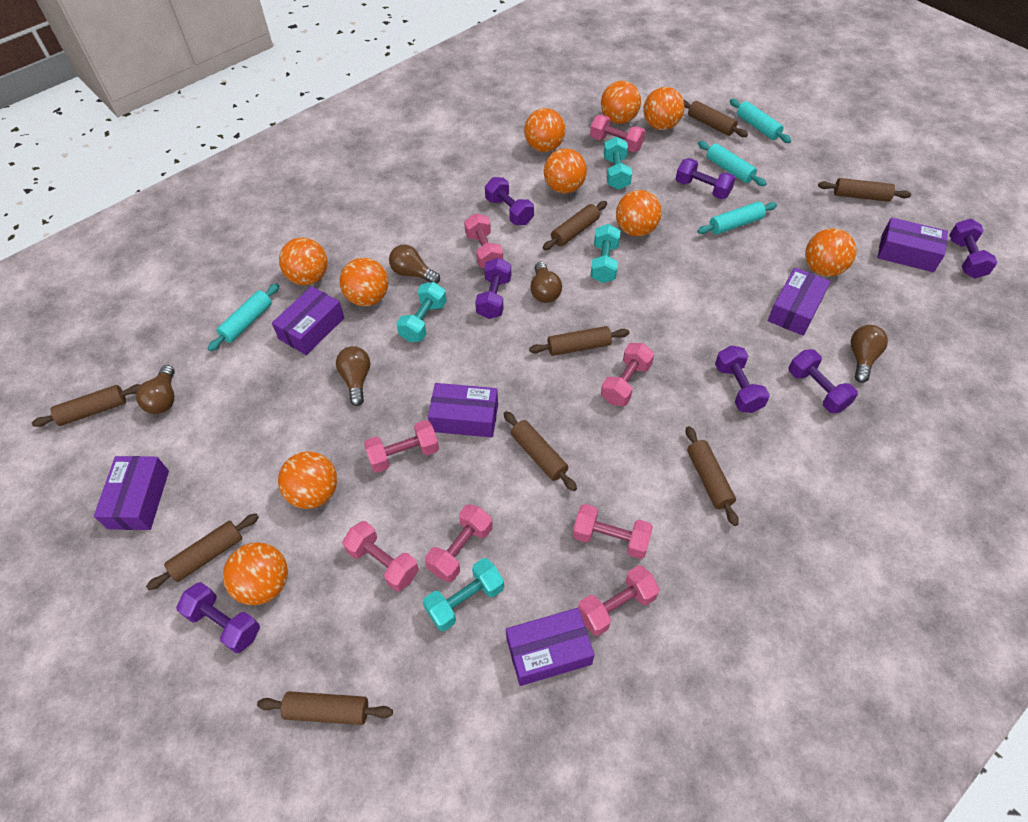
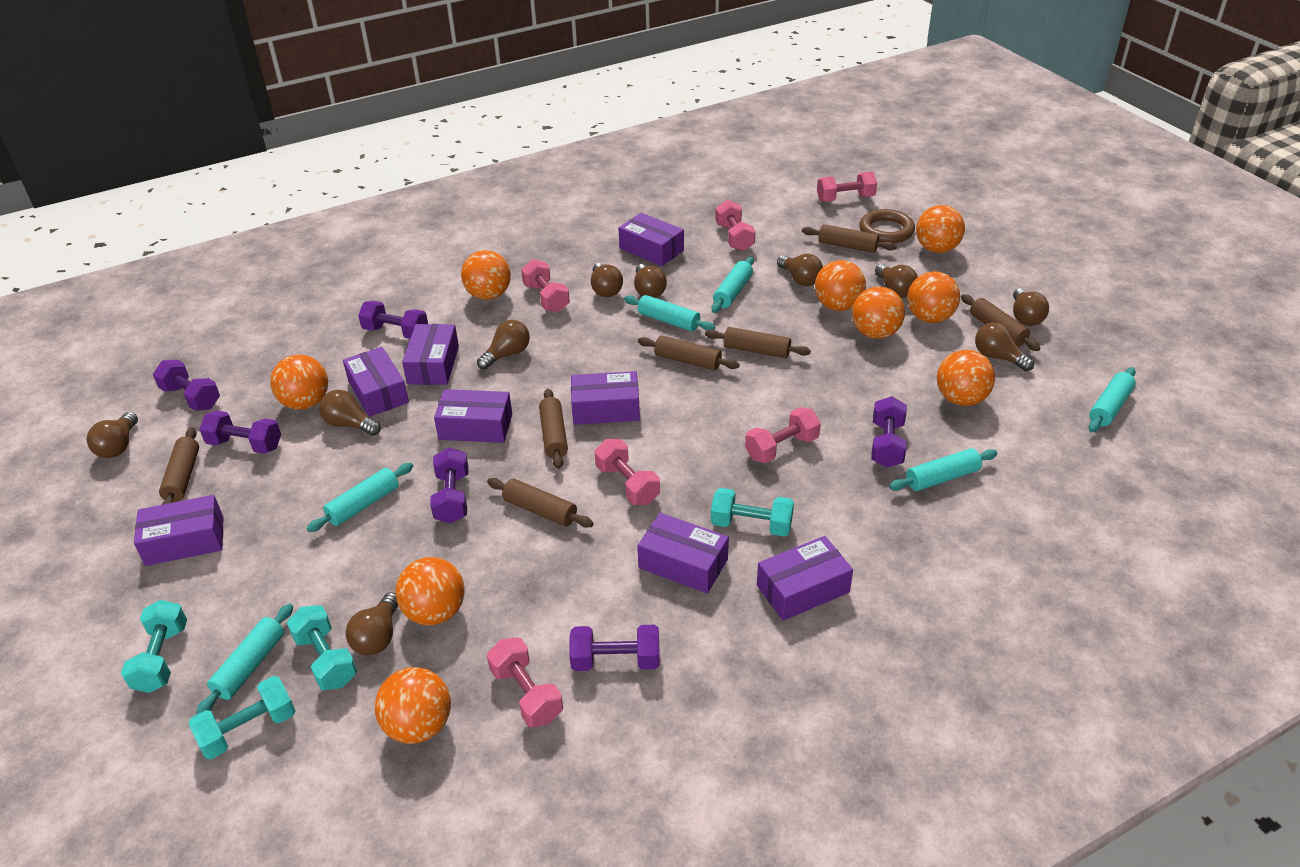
brown light bulb: [136,365,175,414] [336,346,370,406] [389,245,440,284] [530,262,562,303] [851,325,888,383] = 5 -> [87,412,138,458] [319,389,381,436] [346,592,398,655] [477,320,530,369] [591,263,623,297] [634,264,667,298] [777,254,823,286] [875,264,918,298] [975,322,1034,371] [1013,288,1049,326] = 10
brown ring: none = 0 -> [859,209,915,243] = 1
brown rolling pin: [32,384,141,427] [146,514,259,590] [257,691,393,725] [504,411,577,491] [529,326,629,356] [543,201,607,250] [683,100,748,137] [686,426,739,526] [818,178,911,202] = 9 -> [159,427,199,505] [487,478,594,528] [539,389,568,469] [638,335,740,371] [705,327,811,358] [802,224,897,253] [961,294,1041,351] = 7
orange ball: [223,542,288,605] [278,451,337,509] [279,237,328,285] [340,258,388,306] [524,108,566,152] [544,148,587,193] [601,81,641,124] [616,190,662,236] [643,87,685,130] [805,228,856,276] = 10 -> [270,355,328,410] [375,667,451,744] [396,557,465,626] [461,250,511,300] [815,260,866,311] [852,287,905,339] [907,271,960,323] [916,205,965,253] [937,350,995,406] = 9
pink dumbbell: [342,521,419,591] [364,420,439,473] [425,504,493,582] [464,213,503,268] [573,504,653,559] [578,565,660,636] [590,115,645,152] [601,343,654,406] = 8 -> [487,638,563,727] [521,259,570,312] [594,439,660,505] [715,200,755,251] [745,407,821,463] [817,172,877,202] = 6
purple box: [94,456,169,530] [272,286,344,355] [428,383,498,437] [506,608,594,686] [768,267,831,336] [877,217,948,272] = 6 -> [134,495,223,566] [343,347,409,417] [402,324,459,385] [434,389,512,443] [571,371,640,425] [619,213,684,266] [637,513,729,593] [757,536,853,621] = 8
purple dumbbell: [176,582,260,653] [475,258,511,319] [485,177,534,225] [676,158,736,199] [715,345,770,413] [789,349,858,413] [949,219,998,279] = 7 -> [153,360,220,411] [199,411,281,454] [358,301,428,339] [430,448,469,524] [570,625,660,671] [871,396,907,468] = 6
turquoise rolling pin: [208,283,279,351] [697,202,777,234] [698,141,767,186] [730,99,791,143] = 4 -> [196,603,293,714] [307,463,413,532] [624,295,715,331] [712,257,754,313] [889,448,998,491] [1089,367,1136,432] = 6

